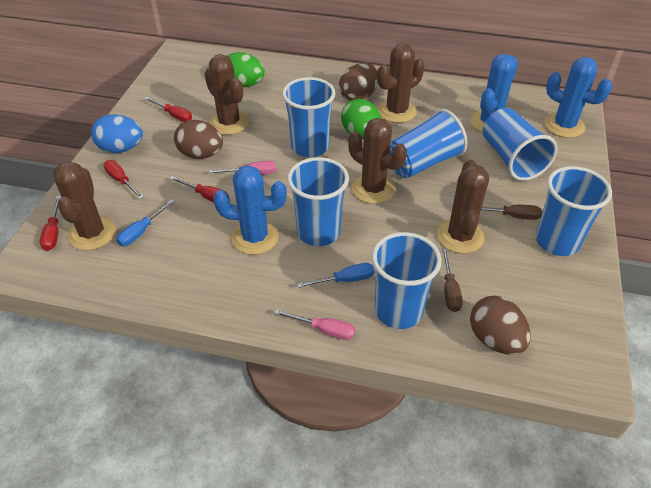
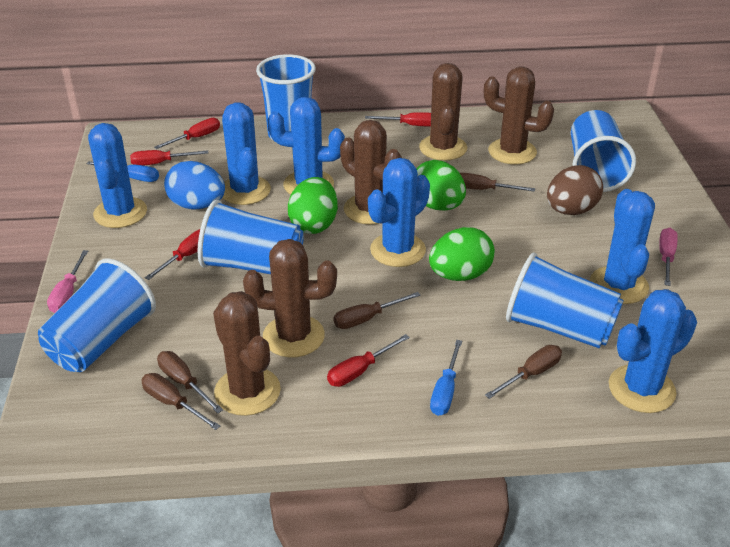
blue cactus: [213,165,287,255] [470,54,518,133] [544,57,612,138] = 3 -> [88,123,147,228] [222,102,271,205] [268,97,345,195] [368,158,430,267] [590,189,655,304] [609,289,697,413] = 6
blue cup: [282,77,336,157] [287,157,349,246] [372,232,442,329] [390,109,467,178] [483,108,557,181] [536,166,612,256] = 6 -> [38,258,156,372] [198,200,304,274] [256,54,316,140] [506,253,624,348] [571,110,636,192] = 5
brown egg: [174,120,223,159] [339,63,378,101] [470,296,531,355] = 3 -> [547,165,603,215] = 1
brown screwdriver: [442,248,463,312] [481,205,542,220] = 2 -> [141,373,220,430] [157,351,223,413] [334,292,421,329] [460,173,535,192] [485,345,562,399] = 5
green egg: [228,52,265,87] [341,99,381,139] = 2 -> [288,177,338,234] [417,160,466,211] [429,227,495,281] = 3
red screwdriver: [40,196,61,251] [104,160,143,199] [144,97,192,122] [169,176,228,202] = 4 -> [130,150,208,166] [145,229,200,280] [154,118,220,149] [327,334,410,387] [365,112,431,126] = 5

